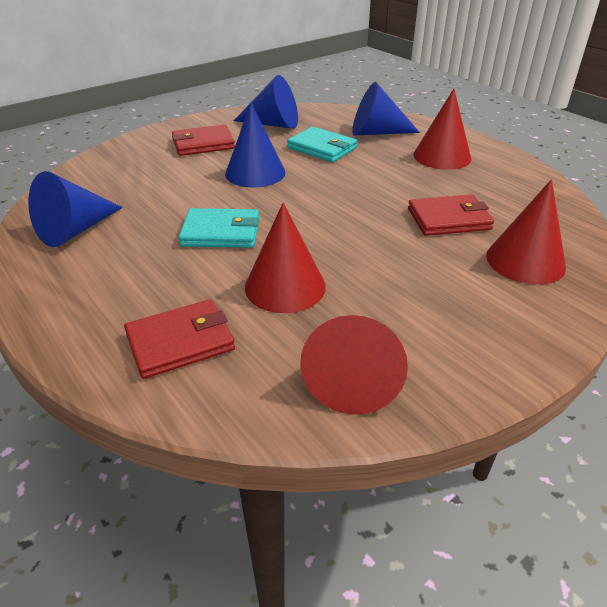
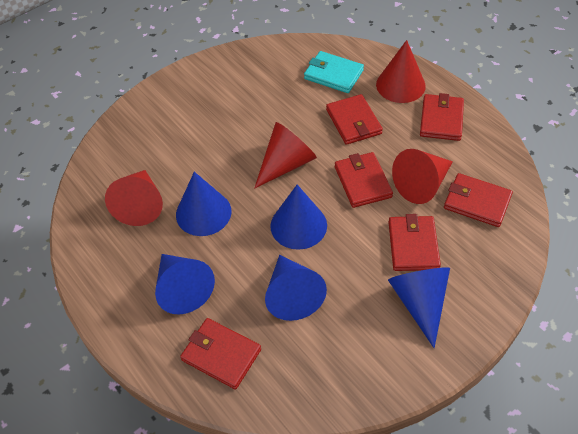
blue cone: [28,171,123,247] [225,103,285,188] [234,75,298,129] [352,82,420,135] = 4 -> [155,254,215,315] [176,172,231,236] [265,255,327,321] [270,185,327,250] [388,267,450,348] = 5
red wallet: [124,299,235,379] [172,125,235,156] [408,194,494,236] = 3 -> [180,318,261,390] [326,94,383,145] [335,152,393,208] [388,214,441,271] [420,93,464,141] [444,173,513,227] = 6
turquoise wallet: [178,208,259,248] [287,127,357,162] = 2 -> [304,51,364,93] = 1

